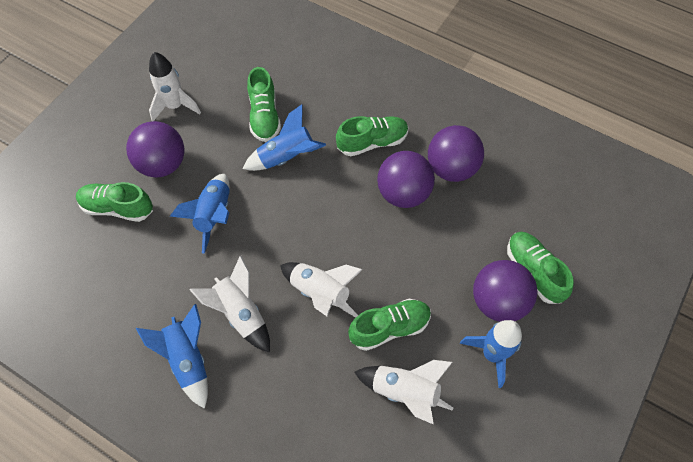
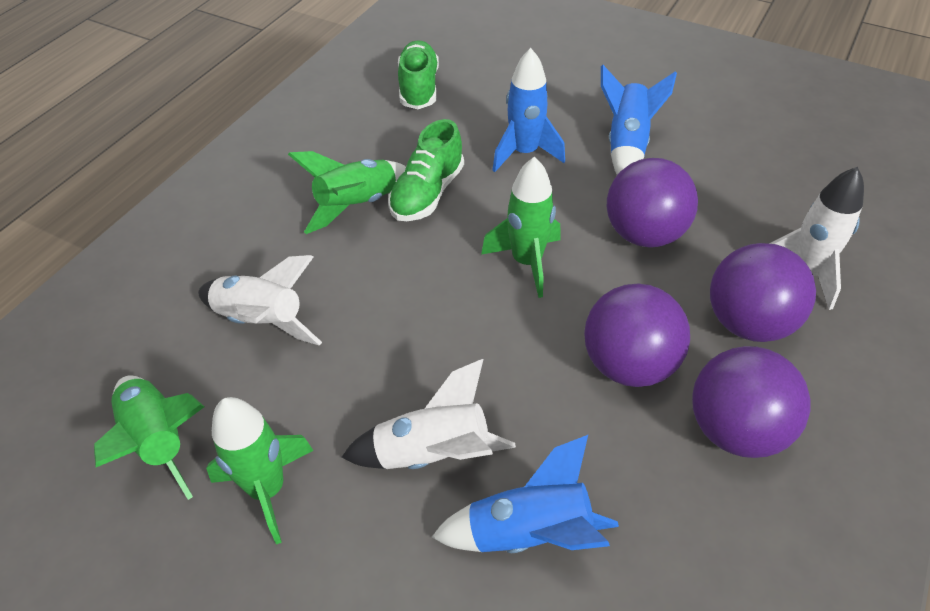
blue rocket: [136,304,208,409] [170,174,230,254] [243,104,326,171] [460,320,522,388] = 4 -> [432,435,619,553] [493,48,565,172] [601,65,677,175] = 3
green rocket: none = 0 -> [94,375,204,500] [206,397,313,544] [288,151,406,234] [481,157,561,298] = 4
green shoe: [76,182,153,222] [247,67,281,142] [336,116,408,156] [348,299,431,351] [507,232,574,304] = 5 -> [388,119,464,221] [398,40,439,109] = 2
white rocket: [149,52,201,121] [190,256,270,353] [280,262,363,317] [355,360,453,424] = 4 -> [198,255,322,346] [342,359,516,469] [769,167,864,310] = 3

